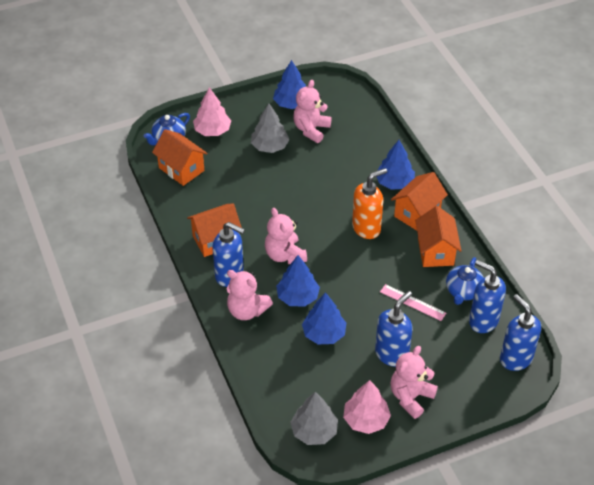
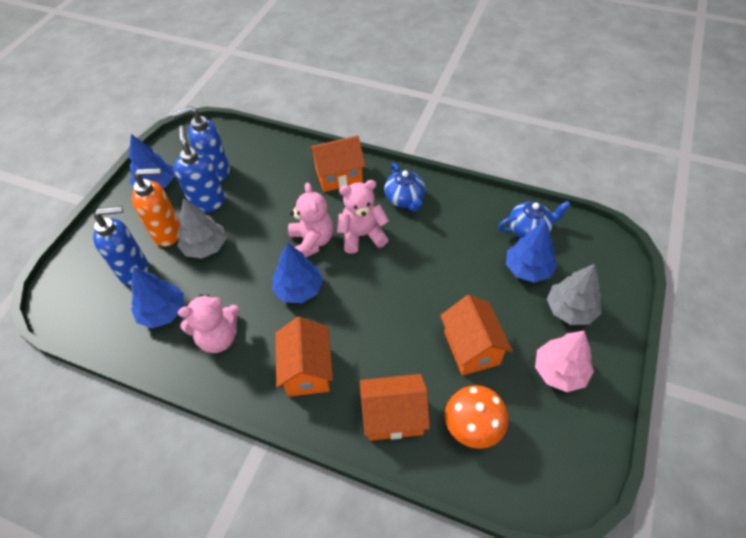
blue soap dispenser: [212,222,245,287] [375,291,413,367] [469,260,506,333] [500,294,541,371] = 4 -> [93,206,149,285] [172,106,230,182] [174,126,225,213] = 3
orange mushroom: none = 0 -> [445,385,508,449] = 1
pink ruler: [380,284,446,321] = 1 -> none = 0
pink teddy bear: [227,270,273,320] [265,208,307,264] [293,80,332,143] [390,346,438,419] = 4 -> [178,294,240,353] [288,182,333,258] [337,180,389,254] = 3
pink tree: [193,87,231,136] [343,380,391,434] = 2 -> [535,331,594,392] = 1

